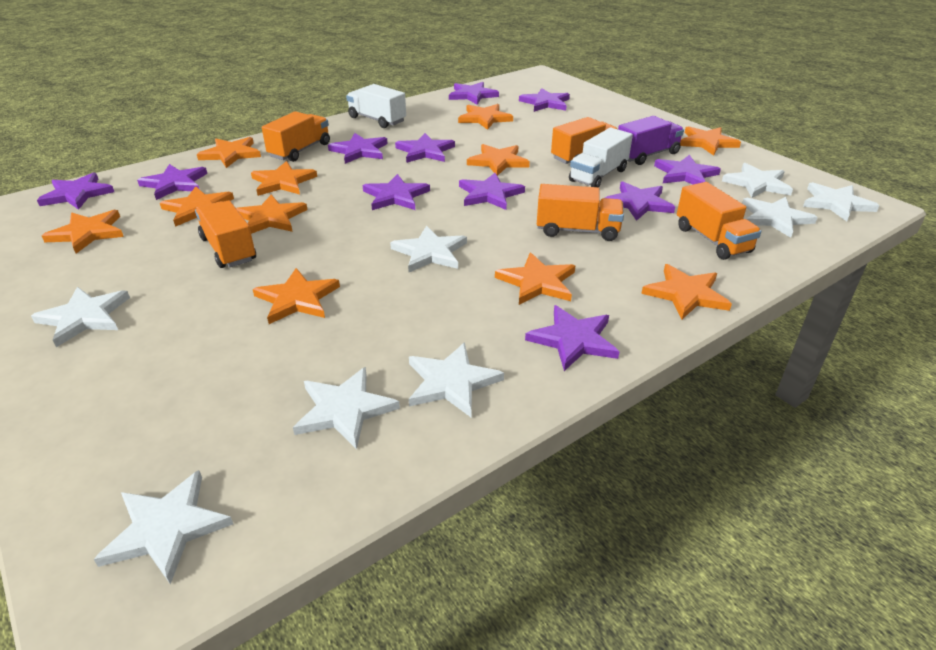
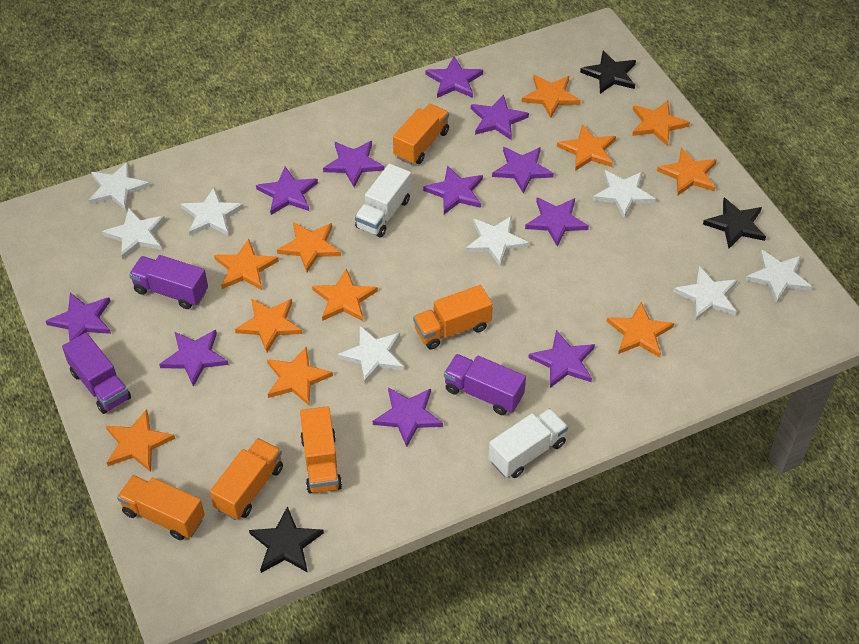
black star: none = 0 -> [249,506,324,573] [580,51,636,94] [703,198,766,249] = 3
purple truck: [618,116,684,165] = 1 -> [62,333,131,414] [129,255,208,309] [444,354,526,415] = 3

